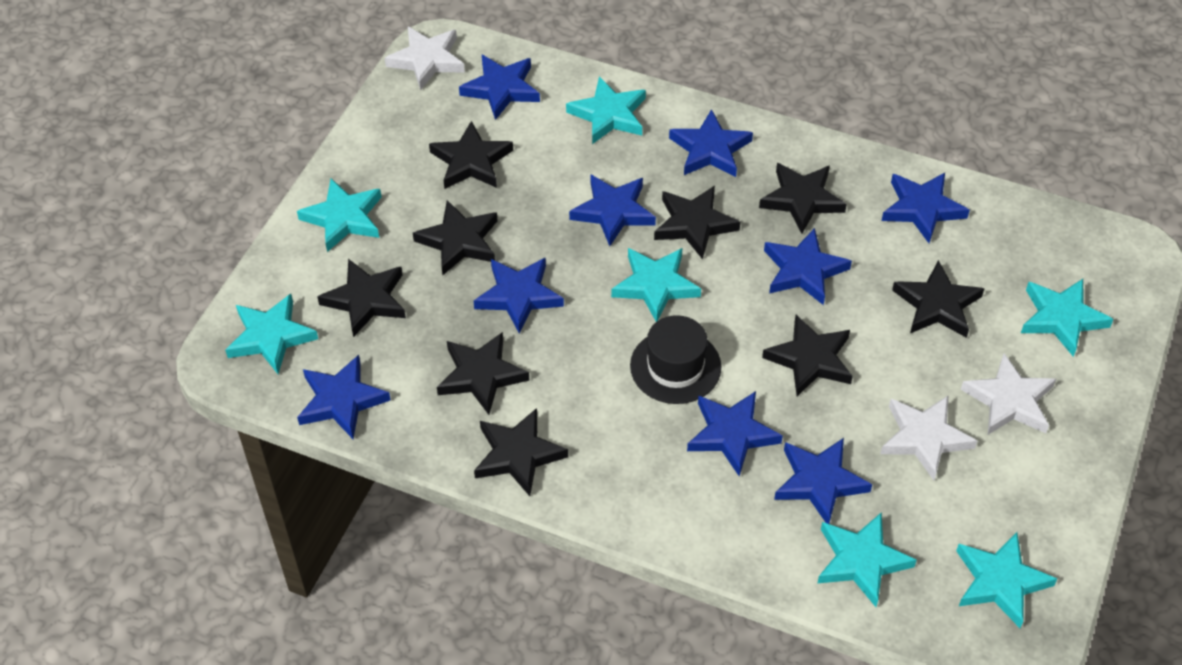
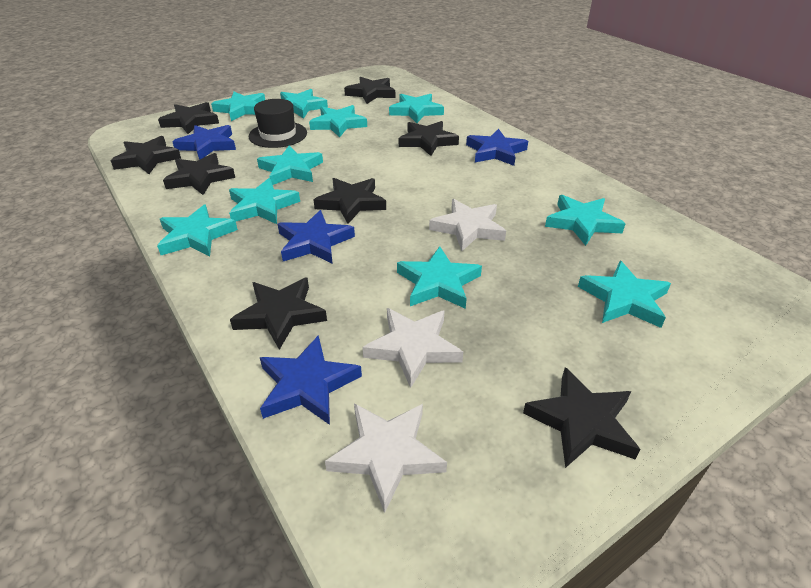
black star: [317,259,406,337] [413,200,497,275] [429,121,513,189] [437,332,529,415] [474,408,568,496] [654,186,740,260] [759,163,847,234] [762,315,853,396] [892,260,984,338] = 9 -> [111,136,181,174] [158,102,219,134] [163,153,235,195] [230,278,327,350] [314,178,386,224] [344,77,395,104] [399,121,459,156] [523,367,640,468] = 8
blue star: [297,355,391,439] [459,55,540,120] [473,257,564,334] [569,174,656,246] [669,109,753,177] [687,391,783,477] [764,228,852,305] [774,438,872,524] [882,173,970,243] = 9 -> [172,125,236,160] [260,335,362,425] [278,210,355,264] [466,129,528,166] = 4
turquoise star: [225,294,318,374] [297,178,382,252] [566,76,646,144] [611,248,701,322] [818,512,917,607] [956,532,1057,628] [1021,279,1113,357] = 7 -> [157,205,238,256] [211,91,265,121] [229,178,300,224] [257,146,323,185] [280,89,328,119] [309,105,367,138] [389,94,444,123] [397,246,482,309] [545,195,625,246] [578,261,671,328] = 10

